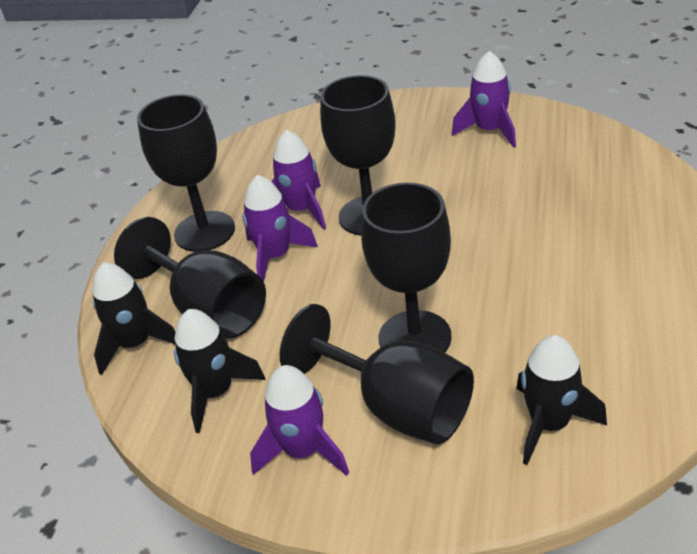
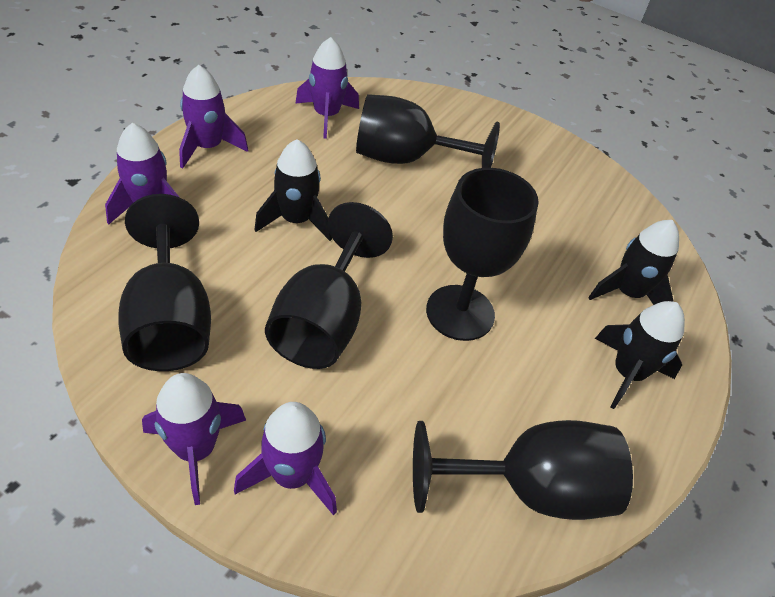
purple rocket: [242,175,318,282] [250,365,349,476] [271,130,326,230] [452,51,516,148] = 4 -> [105,123,179,225] [142,373,246,505] [179,65,248,168] [234,402,337,516] [295,37,359,139] = 5

